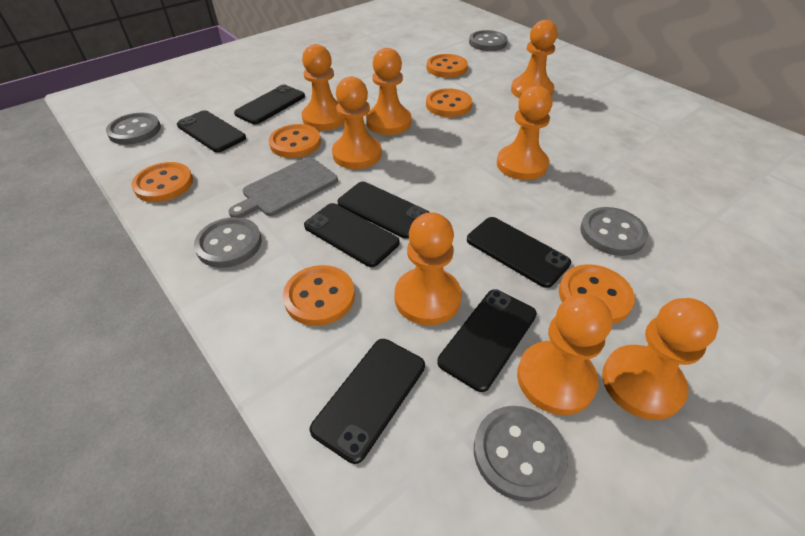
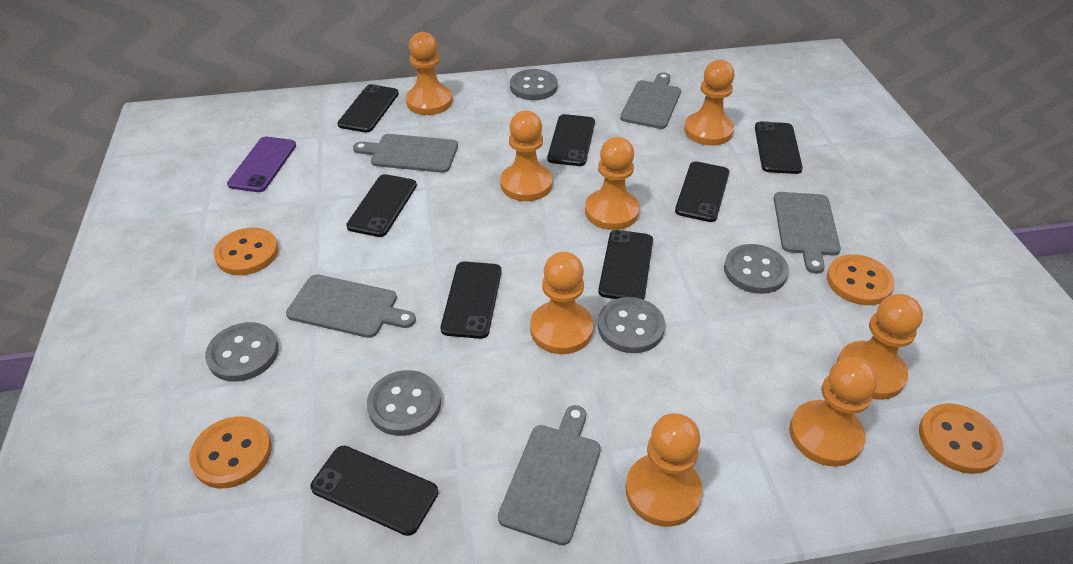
black phone: [177,110,246,153] [234,84,305,124] [304,203,400,267] [310,339,425,464] [338,182,429,238] [437,289,537,392] [467,217,571,288] = 7 -> [310,446,438,536] [337,84,399,132] [346,174,417,237] [441,261,502,339] [547,114,595,166] [598,230,653,300] [675,161,729,222] [755,121,803,174] = 8
grey cutting board: [228,157,338,218] = 1 -> [286,274,416,338] [353,134,458,173] [498,405,601,545] [620,72,681,129] [774,192,841,274] = 5
orange button: [131,162,193,202] [269,124,321,158] [283,265,355,326] [426,88,472,117] [427,54,468,78] [559,264,635,324] = 6 -> [189,416,271,488] [214,228,278,275] [827,254,895,305] [919,403,1004,474] = 4
purple phone: none = 0 -> [227,137,296,192] = 1

